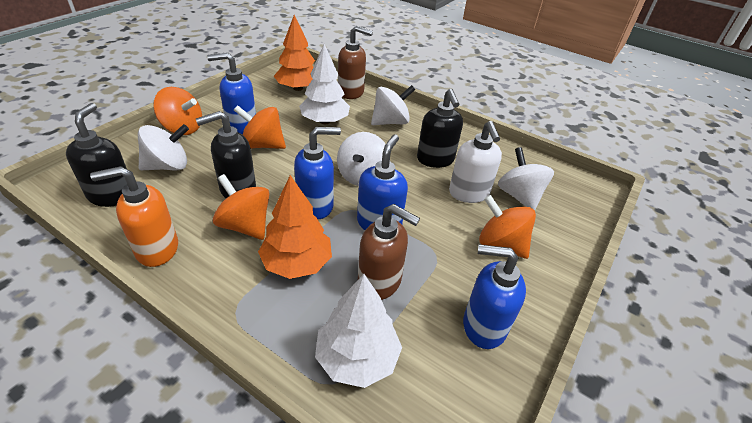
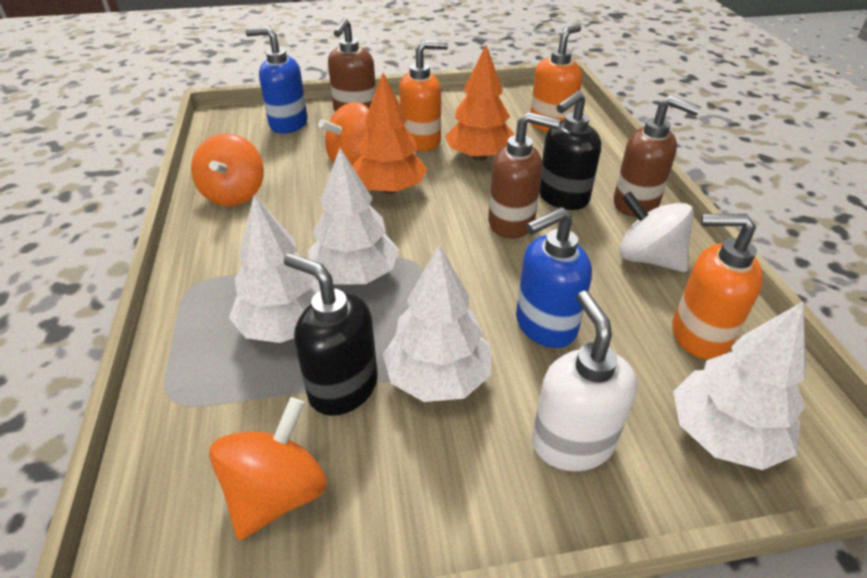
black soap dispenser: [66,103,127,207] [196,111,256,198] [417,89,463,168] = 3 -> [284,253,378,416] [539,91,601,210] = 2
blue soap dispenser: [207,52,256,135] [294,127,341,219] [357,134,408,230] [463,244,526,349] = 4 -> [245,27,308,134] [516,207,592,348] = 2
brown soap dispenser: [338,26,373,99] [358,204,420,300] = 2 -> [328,18,376,112] [488,112,560,238] [614,96,701,217] = 3
orange soap dispenser: [90,166,178,267] = 1 -> [399,41,448,151] [530,24,582,132] [672,214,763,359] = 3
orange spinning top: [153,87,202,135] [213,174,269,240] [234,105,286,149] [479,195,536,259] = 4 -> [191,133,264,206] [209,397,327,540] [318,102,369,165] = 3
white spinning top: [138,124,189,170] [337,132,385,186] [371,85,415,125] [498,147,554,210] = 4 -> [619,191,694,272] = 1
white tree: [299,44,350,124] [315,274,402,388] = 2 -> [229,195,320,343] [308,148,399,285] [383,245,491,402] [673,302,806,470] = 4

